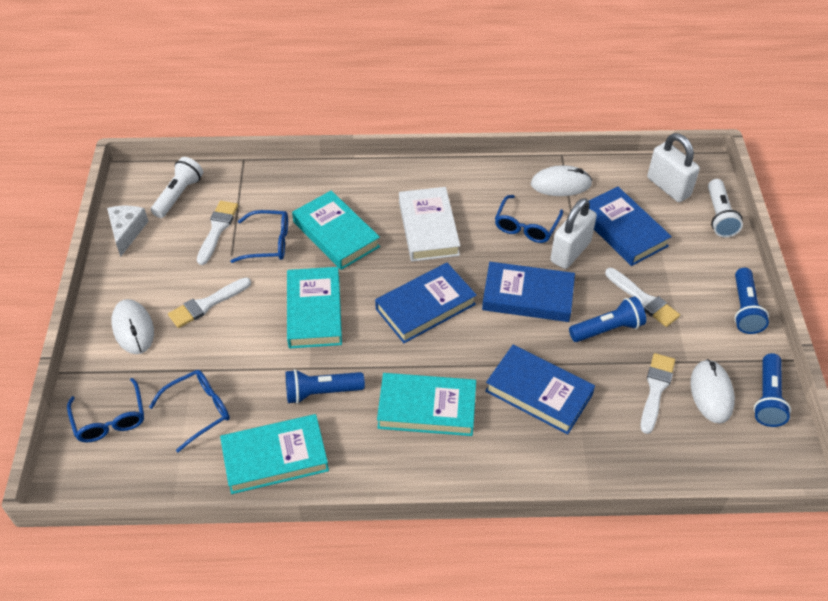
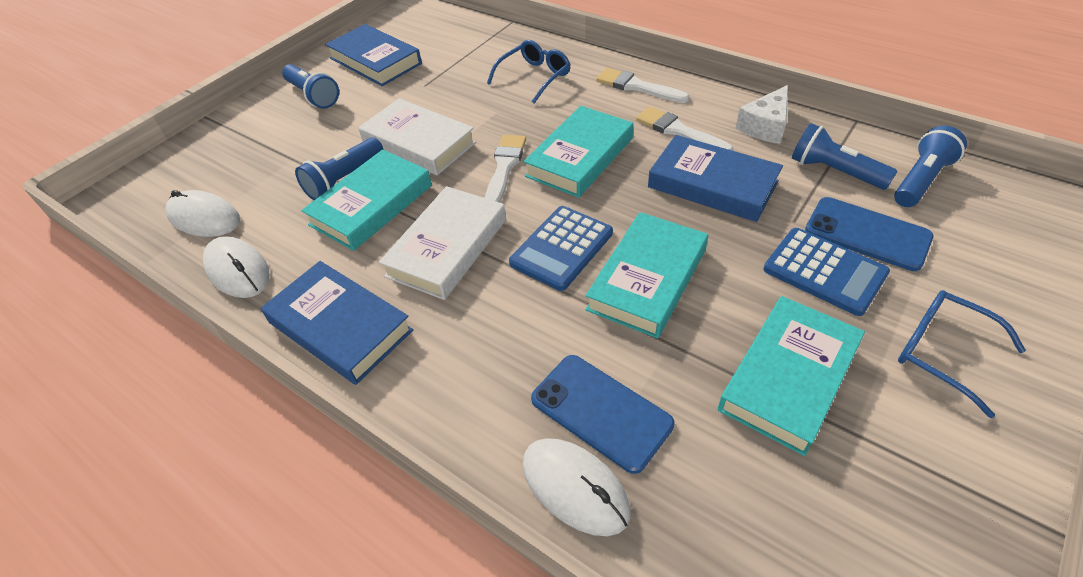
blue book: [375,263,477,343] [482,262,575,322] [485,345,595,435] [589,187,672,266] = 4 -> [261,261,413,385] [325,24,422,86] [648,135,783,222] = 3
blue calculator: none = 0 -> [509,206,613,291] [763,228,890,316] = 2
blue glasses: [67,378,144,443] [149,370,230,452] [230,210,288,263] [495,195,563,243] = 4 -> [487,40,571,104] [898,290,1026,418] = 2
blue phone: none = 0 -> [531,355,674,474] [805,197,934,271] = 2
white book: [399,187,460,261] = 1 -> [358,98,476,175] [379,186,506,300] = 2
white brush: [168,277,251,328] [197,201,238,265] [605,268,680,327] [641,353,675,434] = 4 -> [485,135,526,203] [596,68,690,103] [636,106,733,151] = 3
white flashlight: [151,157,203,218] [708,179,743,238] = 2 -> none = 0
white padlock: [550,198,597,269] [647,133,700,202] = 2 -> none = 0

